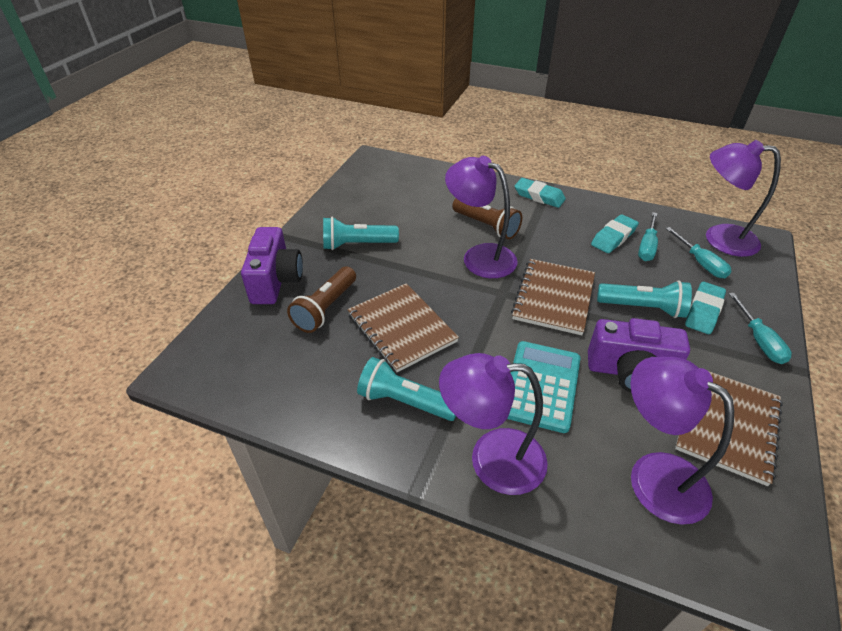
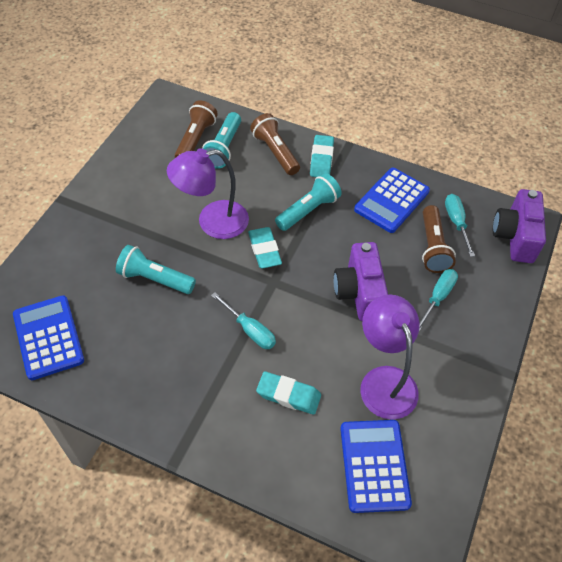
blue calculator: none = 0 -> [13,295,84,380] [340,420,412,513] [354,168,430,233] = 3
brown flashlight: [287,266,356,333] [452,198,522,239] = 2 -> [175,100,218,158] [250,113,300,175] [422,205,456,273] = 3
brown notebook: [347,283,459,372] [511,259,595,335] [675,371,783,486] = 3 -> none = 0
purple lamp: [439,353,548,495] [445,156,518,278] [630,357,734,525] [706,140,781,257] = 4 -> [167,148,249,239] [360,295,420,420] = 2
turquoise calculator: [507,341,581,433] = 1 -> none = 0

